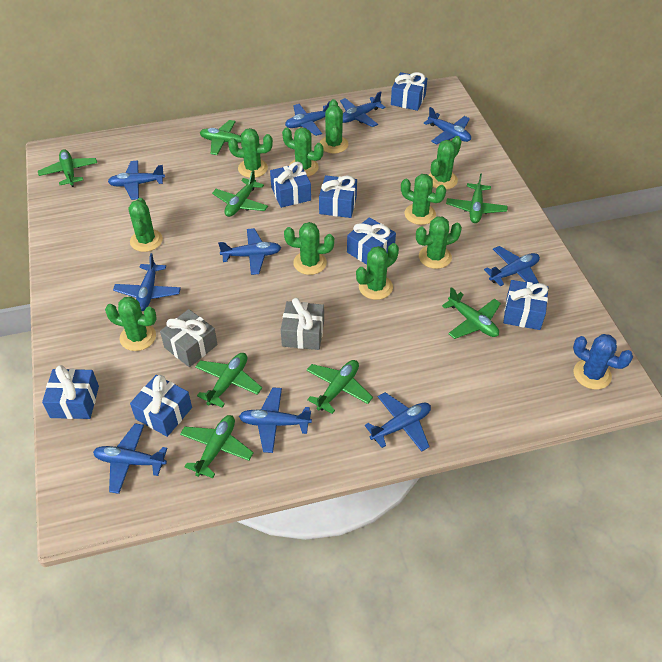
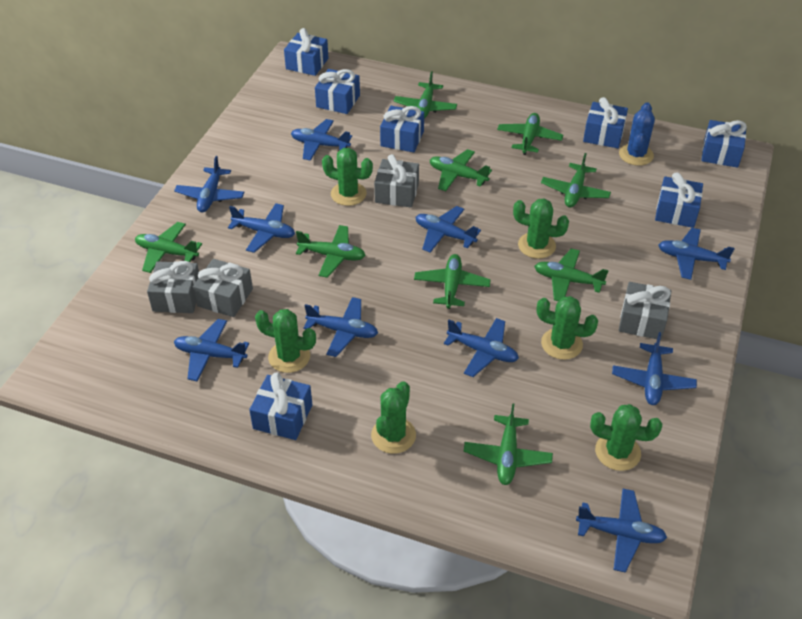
green cactus: [105,296,157,351] [128,198,163,252] [228,128,273,178] [282,128,324,177] [284,222,334,275] [320,99,348,154] [356,243,399,300] [401,174,446,225] [416,216,462,269] [429,136,461,190] = 10 -> [255,309,316,373] [322,148,373,206] [371,381,416,454] [513,199,569,259] [537,296,598,360] [590,404,662,471] = 6
green plane: [38,149,97,187] [180,415,254,478] [195,353,262,408] [200,120,242,155] [212,170,268,217] [306,360,373,414] [442,287,501,339] [446,173,508,223] = 8 -> [135,222,202,273] [296,225,366,278] [394,71,457,119] [414,254,491,309] [430,149,492,191] [463,403,553,485] [497,113,563,155] [534,249,609,301] [541,153,611,207] = 9
grey gift: [160,309,218,367] [281,298,324,350] = 2 -> [147,261,199,313] [193,259,253,317] [374,154,419,208] [619,282,671,340] = 4

